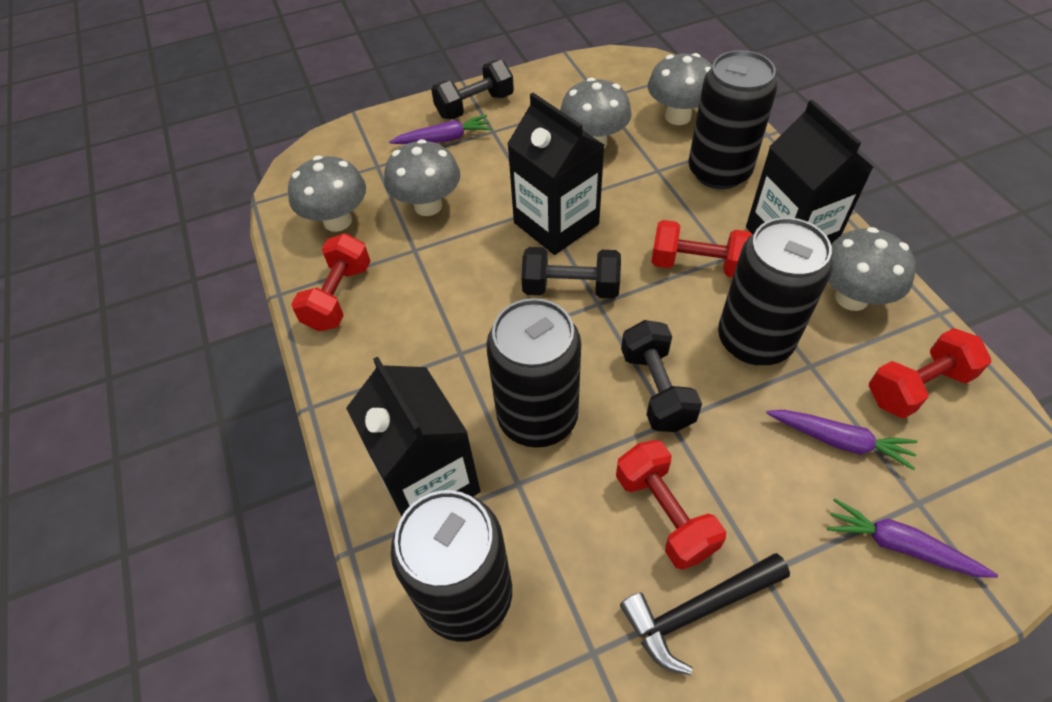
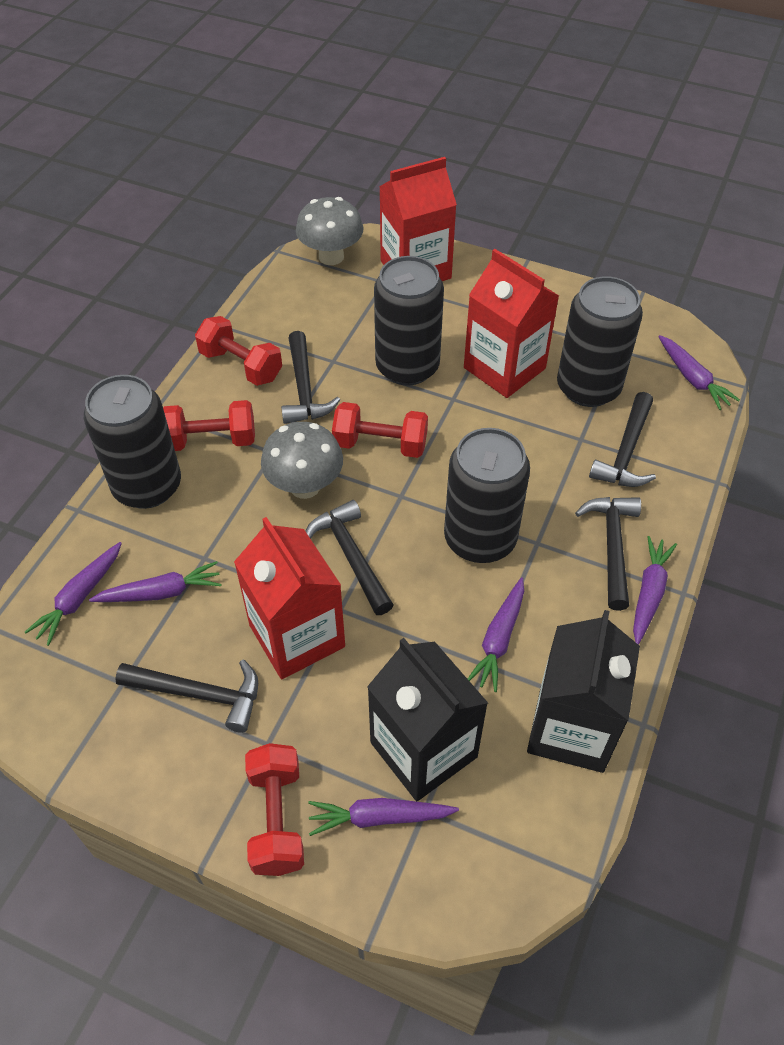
black carton: [346,357,480,516] [507,93,604,255] [746,100,873,244] = 3 -> [367,638,488,801] [527,610,640,773] = 2
black dumbbell: [431,60,514,120] [521,247,621,299] [621,320,702,432] = 3 -> none = 0
black hammer: [620,553,790,675] = 1 -> [115,660,258,733] [281,331,340,424] [306,500,394,615] [575,497,641,611] [589,392,656,487] = 5
grey mushroom: [288,156,366,232] [384,139,460,216] [560,77,632,148] [648,53,712,125] [828,227,916,311] = 5 -> [261,422,343,499] [296,197,364,265] = 2
purple carrot: [389,115,492,144] [766,410,917,470] [827,498,998,578] = 3 -> [25,542,122,646] [89,561,222,602] [308,798,459,836] [468,577,524,692] [633,536,677,645] [658,335,740,410] = 6
red carton: none = 0 -> [234,517,345,679] [379,157,457,281] [464,249,559,398] = 3

